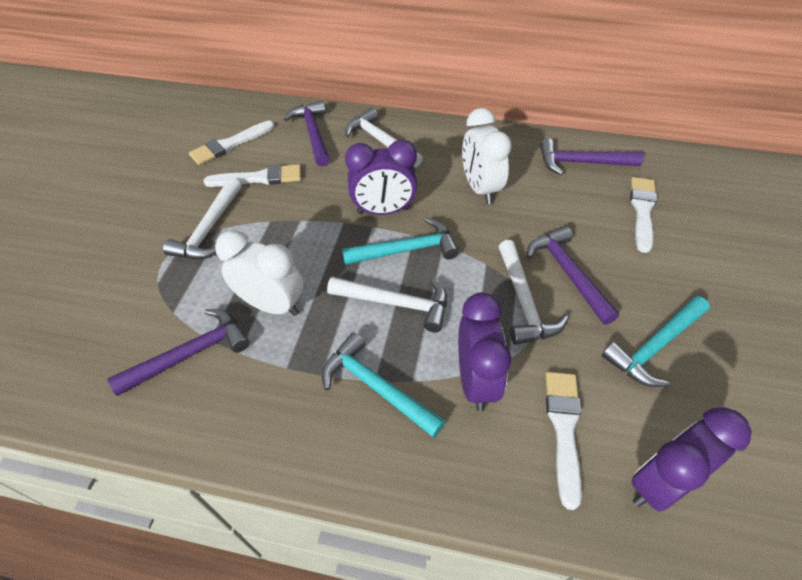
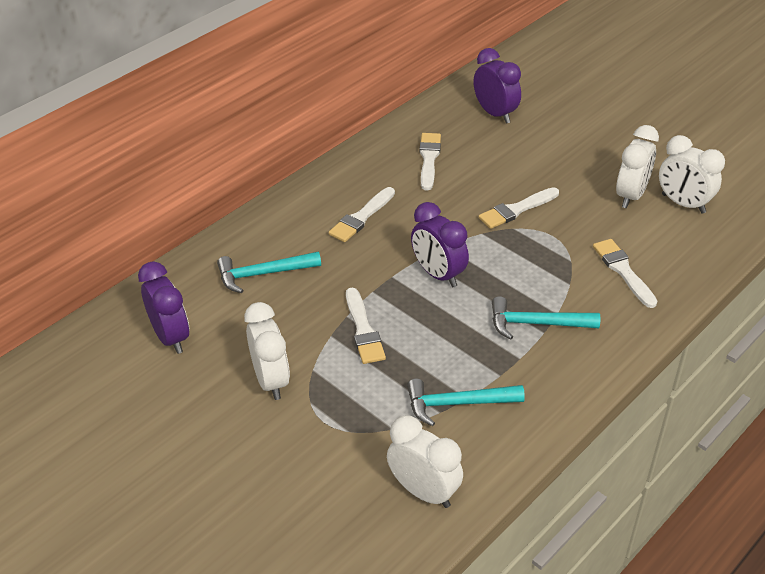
purple hammer: [108,309,250,396] [284,101,330,167] [527,226,619,325] [540,138,643,175] = 4 -> none = 0
white brush: [189,121,274,165] [203,164,301,187] [546,372,582,510] [630,177,657,253] = 4 -> [329,187,395,242] [346,287,386,364] [419,133,441,190] [479,187,559,229] [593,239,658,308] = 5
white clock: [215,230,304,316] [462,108,512,204] = 2 -> [244,302,290,400] [387,415,463,508] [616,125,659,208] [659,135,725,214] = 4
white hammer: [163,178,241,259] [327,277,447,333] [345,108,423,168] [498,240,568,345] = 4 -> none = 0

